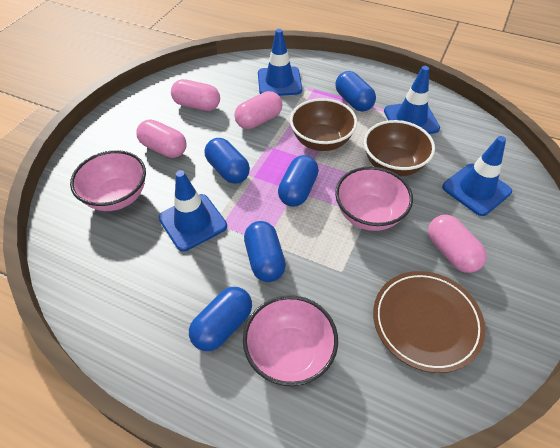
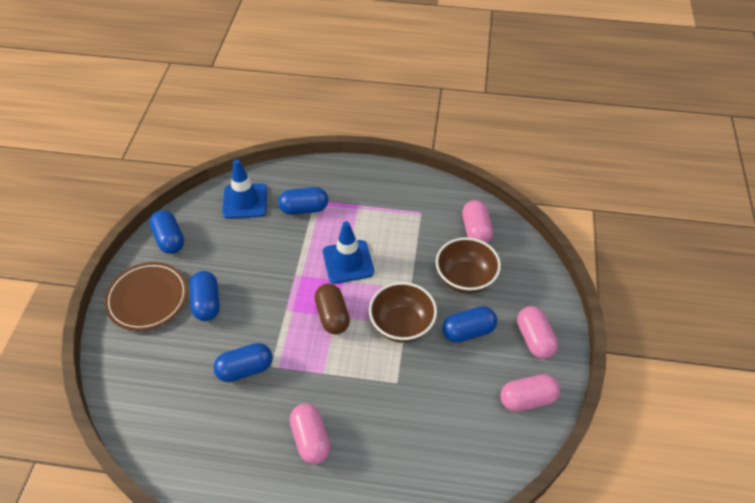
blue traffic cone: [159,170,227,251] [258,29,302,96] [384,66,440,134] [442,136,512,216] = 4 -> [222,159,267,219] [323,221,374,284] = 2
brown capsule: none = 0 -> [315,284,350,334] = 1
pink bowl: [70,150,146,211] [243,295,338,386] [335,167,413,231] = 3 -> none = 0

